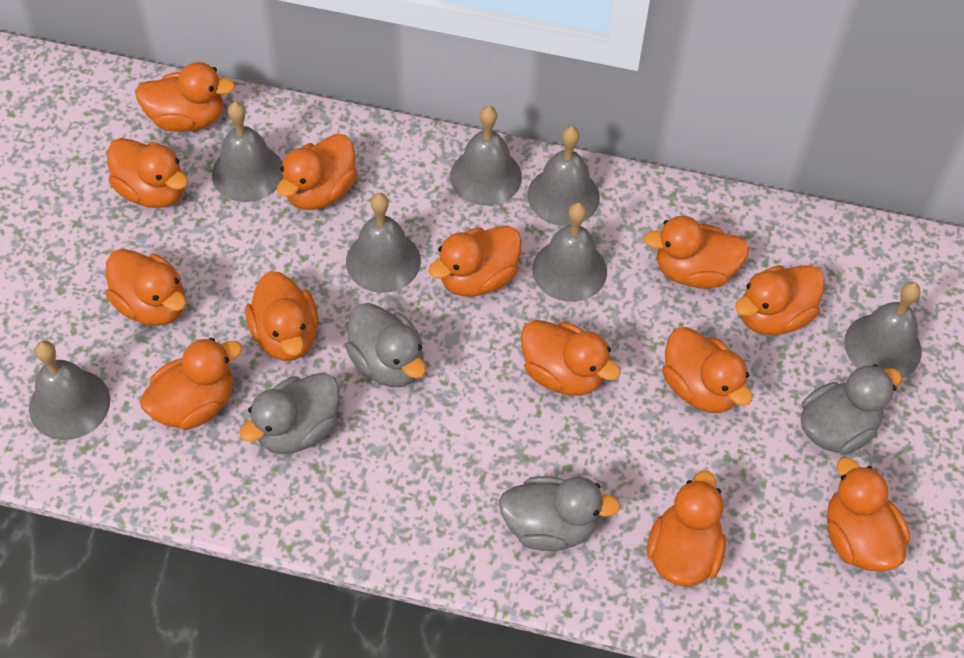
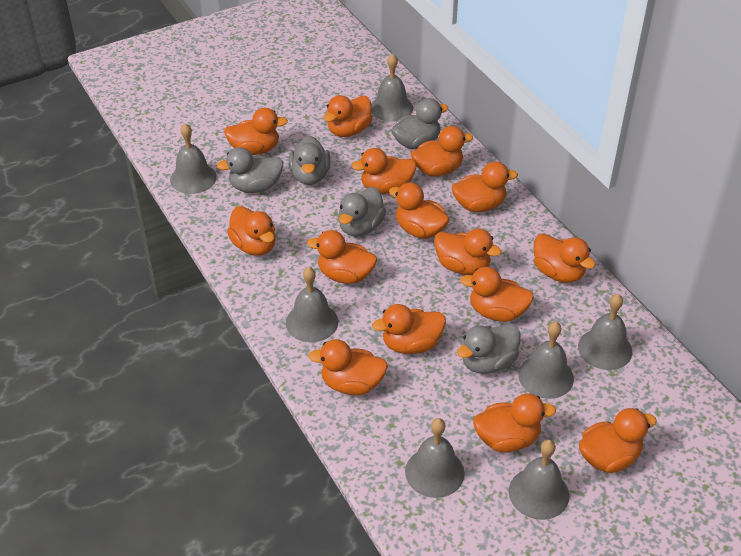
grey duck: [240,373,340,454] [345,303,426,387] [499,476,620,551] [801,364,902,455] = 4 -> [217,147,283,193] [289,135,331,185] [339,187,386,237] [391,98,448,149] [457,323,520,374] = 5
orange duck: [106,249,186,326] [107,138,188,208] [135,62,235,132] [140,338,242,430] [245,271,318,361] [277,134,358,210] [428,225,522,297] [521,320,621,396] [643,216,749,289] [647,471,726,587] [662,327,752,413] [735,265,825,335] [827,457,910,572] = 13 -> [224,108,288,155] [227,206,276,256] [307,230,377,284] [308,339,388,395] [323,95,372,137] [351,148,416,194] [372,304,446,354] [389,183,450,239] [411,126,473,176] [434,229,502,275] [452,161,518,212] [460,267,534,322] [473,393,556,453] [533,234,596,283] [579,408,657,473] = 15

